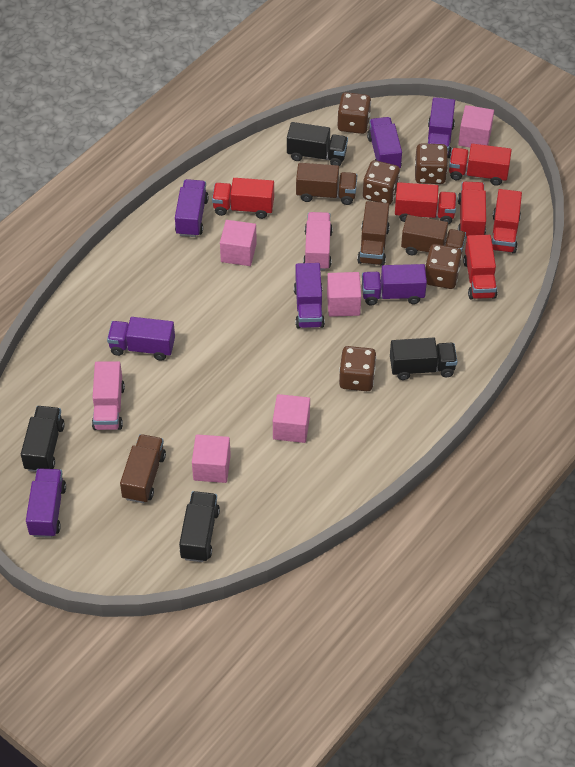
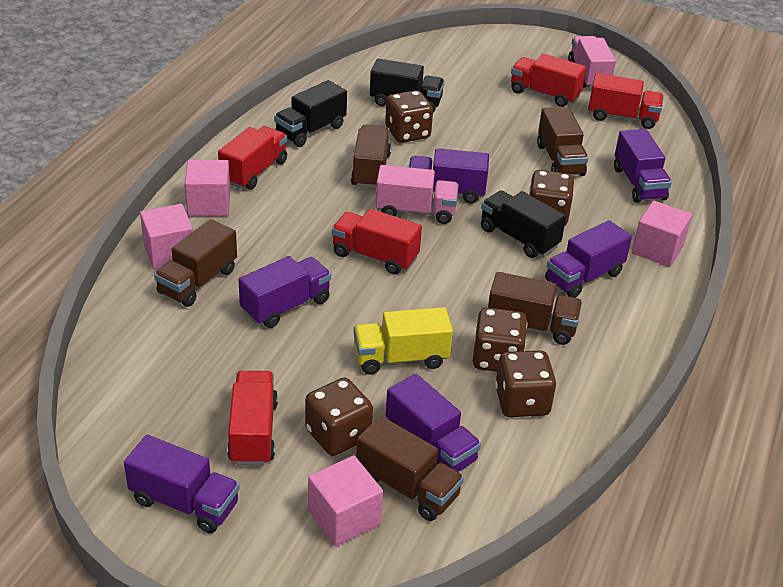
black truck: [21,406,65,472] [179,491,220,562] [287,122,348,166] [390,338,458,380] = 4 -> [274,80,347,147] [370,59,444,112] [481,191,566,258] = 3
brown truck: [120,434,166,503] [296,163,357,205] [357,201,390,266] [401,215,466,255] = 4 -> [154,219,237,307] [351,125,391,189] [356,416,464,521] [488,272,582,345] [537,107,588,176] = 5
pink cube: [192,434,231,483] [220,220,257,266] [273,394,310,443] [327,272,361,317] [458,105,494,147] = 5 -> [140,204,193,270] [185,160,230,216] [308,455,383,547] [632,201,692,267] = 4
purple truck: [26,469,66,538] [107,317,175,360] [175,179,209,237] [294,263,325,328] [362,264,427,306] [367,117,402,168] [428,97,455,158] = 7 -> [124,435,240,533] [239,256,331,328] [385,374,481,472] [409,148,489,204] [545,220,632,298] [614,129,672,203] = 6
red truck: [212,178,274,219] [395,182,457,224] [449,144,512,186] [458,182,486,239] [463,235,497,299] [492,189,522,253] = 6 -> [218,126,287,190] [227,371,278,465] [332,209,422,275] [511,54,587,107] [588,73,664,129] = 5
yellow truck: none = 0 -> [353,307,453,374] = 1

